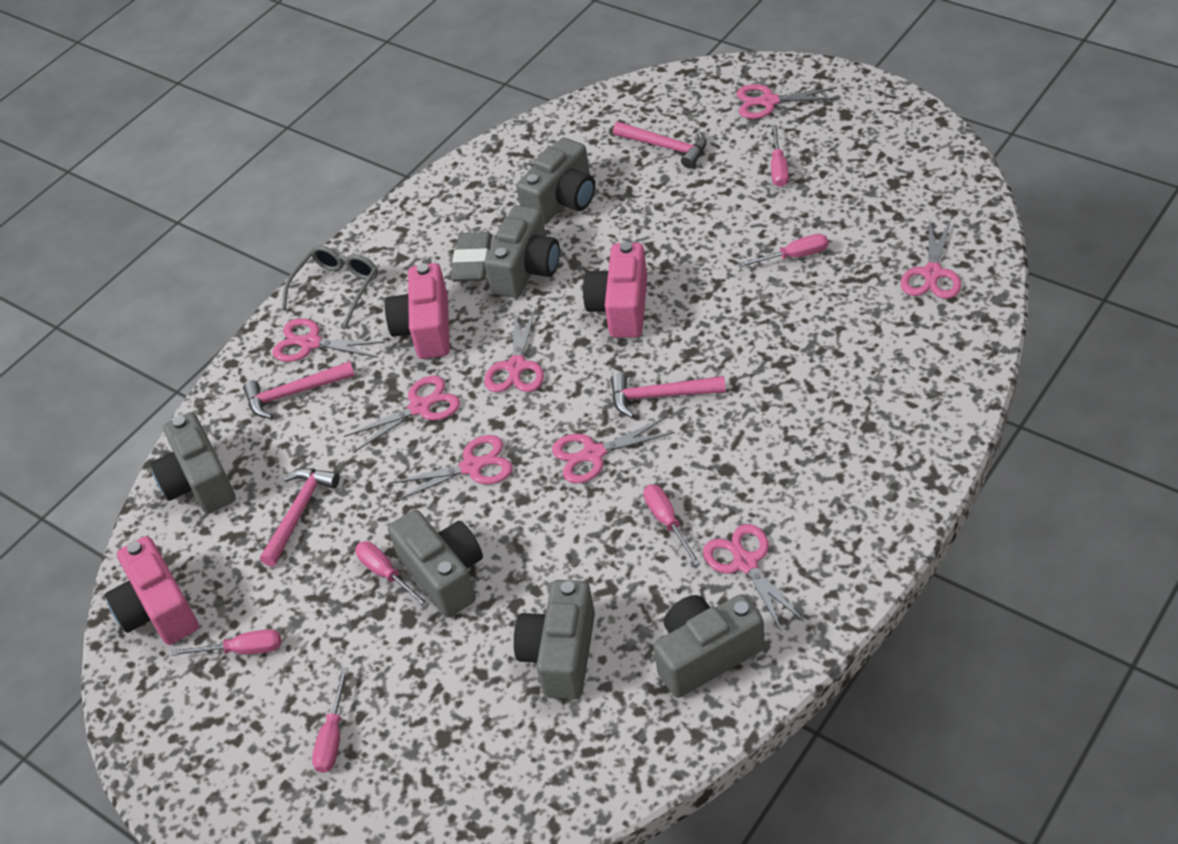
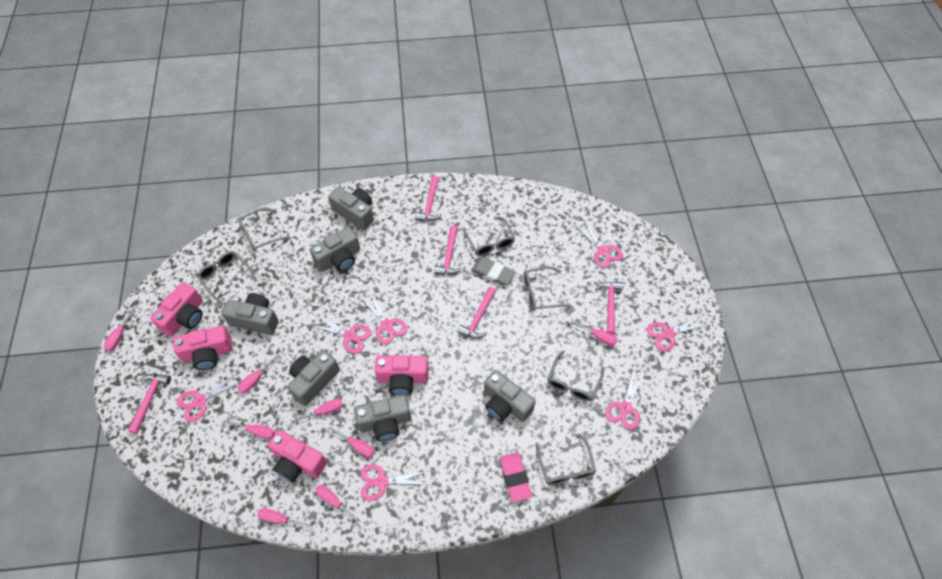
grey glasses: [282,245,378,327] = 1 -> [197,251,257,305] [238,208,290,251] [463,216,515,256] [524,266,571,311] [536,434,596,485] [547,350,604,401] = 6
pink camera: [105,536,199,645] [385,263,450,359] [583,242,647,338] = 3 -> [150,282,203,336] [173,326,233,370] [268,430,327,482] [375,355,429,396] = 4
pink eraser: none = 0 -> [499,453,532,502] = 1
pink hammer: [243,361,355,419] [260,468,339,567] [611,373,726,418] [613,122,707,168] = 4 -> [128,374,171,434] [415,176,442,221] [434,226,462,275] [458,287,496,338] [595,282,623,335] = 5
pink scissors: [272,318,385,362] [344,376,460,452] [390,435,513,501] [484,308,544,392] [552,417,675,484] [703,524,804,632] [737,84,840,119] [900,219,961,299] = 8 -> [177,372,242,422] [310,315,371,354] [361,464,428,501] [362,292,407,345] [575,221,623,268] [605,368,645,430] [647,316,707,351] = 7
pink screwdriver: [171,629,281,656] [312,668,348,773] [355,541,430,608] [643,484,701,566] [737,234,828,268] [771,125,789,187] = 6 -> [104,305,137,351] [221,419,275,439] [237,352,282,393] [257,508,316,530] [288,398,343,425] [316,485,363,526] [326,424,375,457] [568,318,618,346] = 8

